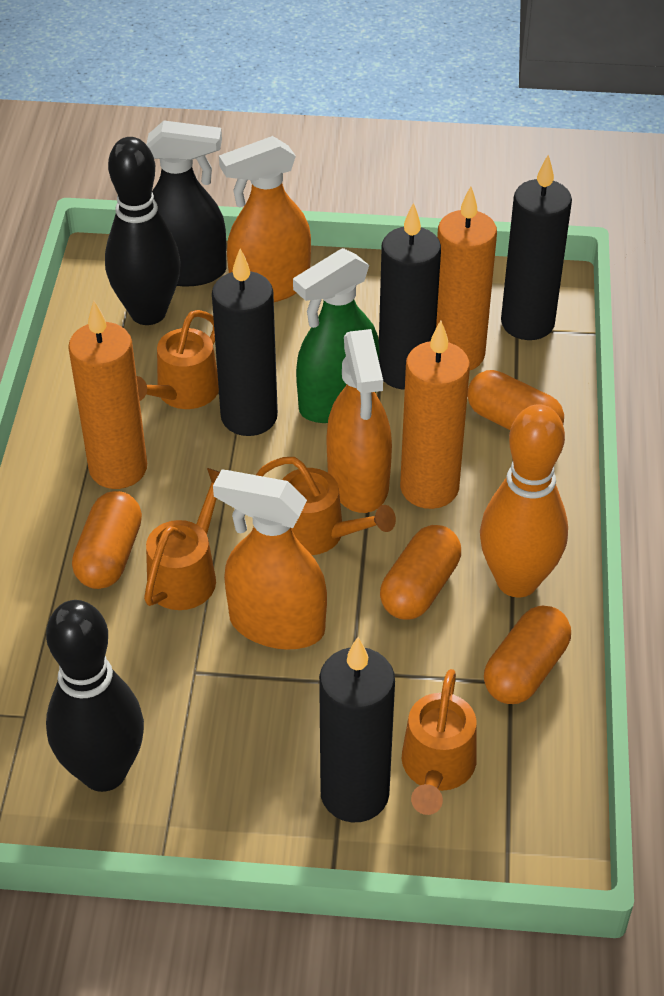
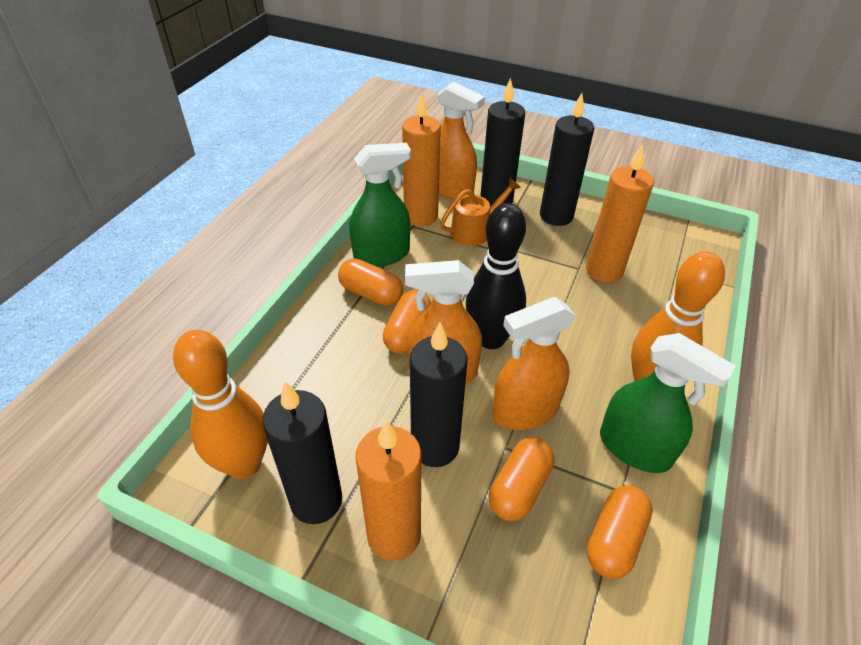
black bowling pin: [46,600,144,792] [105,137,181,325] = 2 -> [466,203,526,349] = 1
black spray bottle: [146,121,227,286] = 1 -> none = 0
green spray bottle: [293,248,380,423] = 1 -> [349,143,411,267] [600,333,736,473] = 2
orange bowling pin: [480,404,568,597] = 1 -> [173,330,268,479] [631,251,725,381] = 2
orange watering can: [137,310,219,409] [144,468,220,610] [256,457,396,555] [402,669,477,815] = 4 -> [440,178,521,246] = 1

